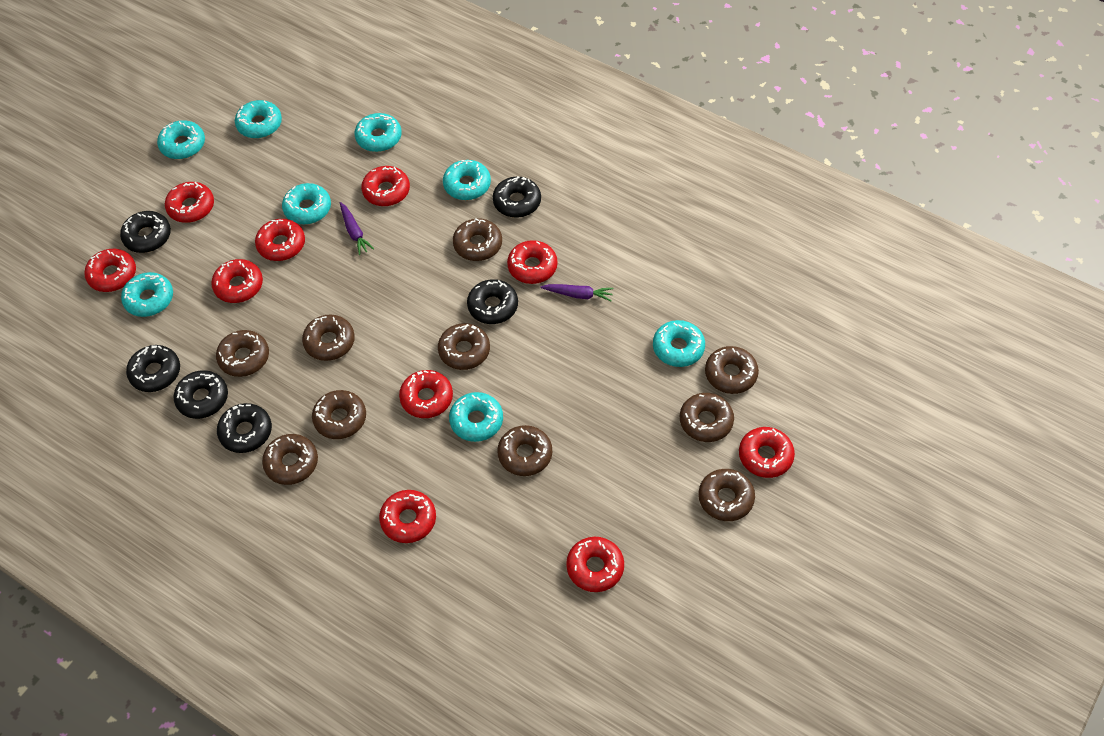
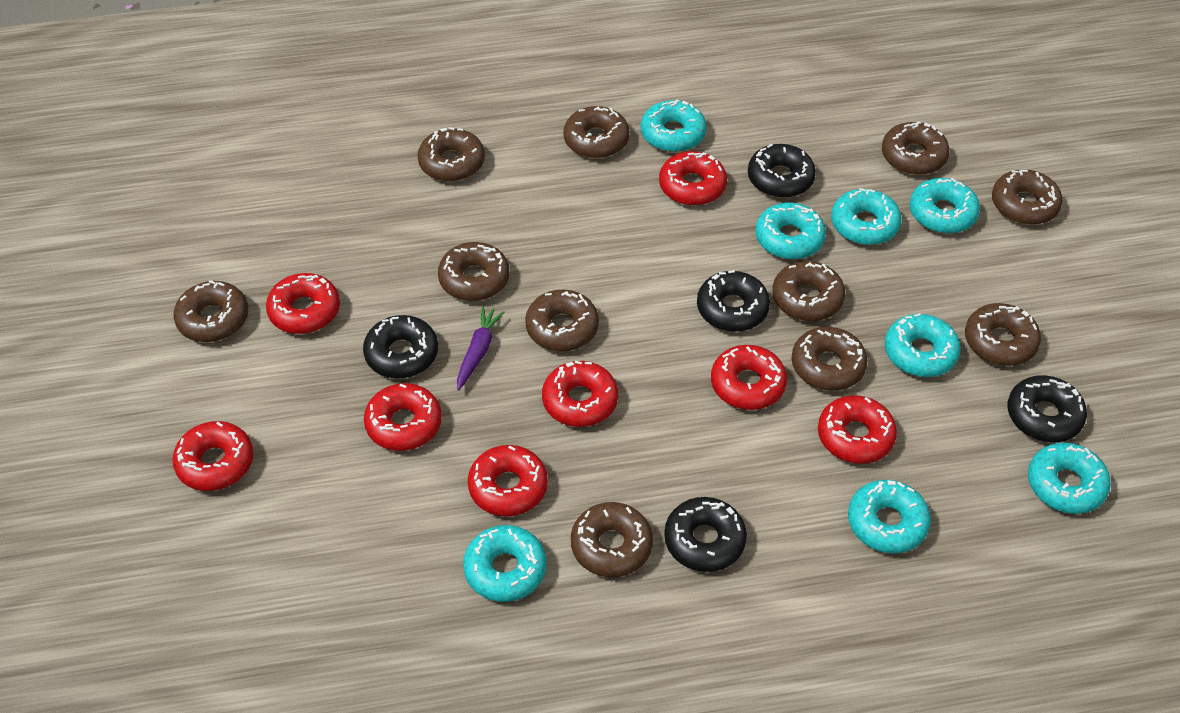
black donut: [120,211,171,253] [126,345,180,392] [174,370,228,419] [217,403,272,453] [467,279,518,324] [493,176,541,218] = 6 -> [363,315,438,378] [664,497,747,572] [697,270,770,332] [748,144,816,198] [1008,375,1087,442] = 5
brown donut: [216,330,269,377] [262,434,318,485] [302,315,355,361] [312,390,366,439] [438,323,490,370] [453,218,502,261] [497,425,552,476] [680,393,734,442] [698,469,755,521] [705,346,759,394] = 10 -> [174,280,248,342] [418,127,485,181] [438,242,509,301] [525,290,599,351] [563,106,629,158] [571,502,653,577] [772,261,845,321] [792,327,868,391] [882,121,950,175] [965,303,1041,366] [992,169,1063,225] = 11
purple carrot: [340,202,374,255] [540,284,614,302] = 2 -> [457,306,505,391] = 1
red donut: [84,249,136,292] [165,182,214,223] [211,259,263,303] [255,219,305,261] [361,166,410,206] [379,490,436,543] [399,370,453,418] [507,240,557,284] [566,537,624,592] [739,427,795,478] = 10 -> [172,421,253,491] [266,273,340,334] [364,383,442,451] [468,445,548,516] [542,361,618,427] [659,151,727,206] [711,345,787,410] [818,395,897,464] = 8

